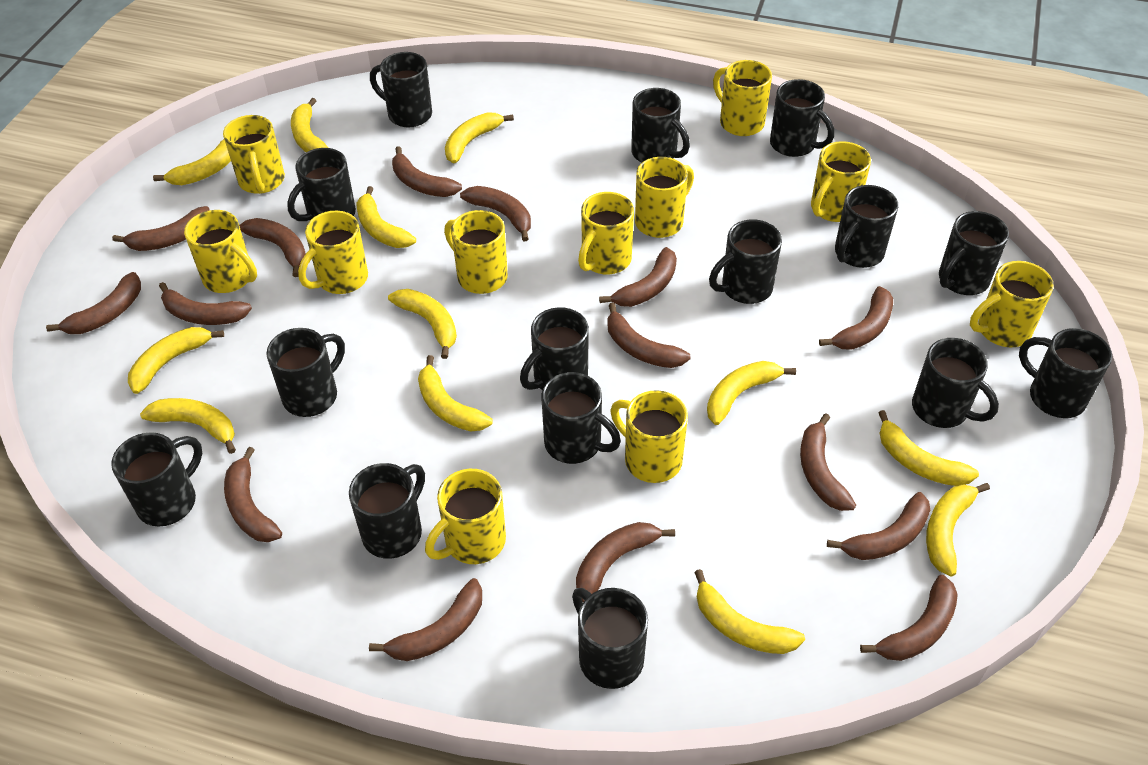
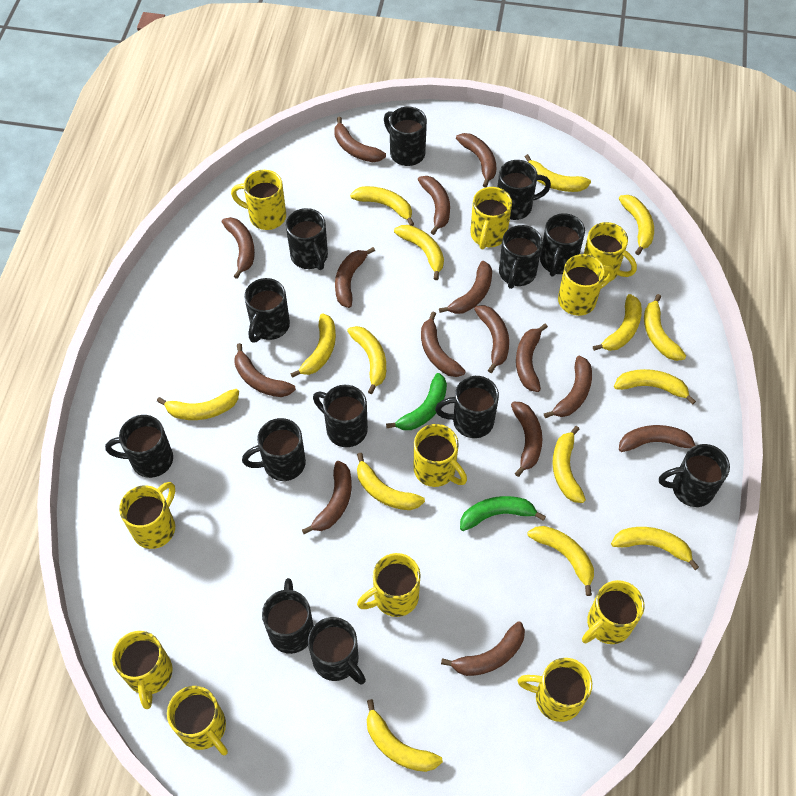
black mug: [111,432,202,526] [266,328,345,417] [287,148,356,221] [349,463,425,559] [370,52,432,127] [520,307,589,390] [541,372,621,464] [572,588,648,689] [631,88,690,162] [709,219,782,304] [770,79,834,157] [835,185,898,268] [912,338,999,428] [939,211,1009,295] [1019,328,1112,418] = 15 -> [105,415,173,478] [242,418,306,481] [244,278,290,342] [262,578,314,654] [286,208,328,270] [308,617,366,684] [313,385,368,447] [384,107,427,166] [435,376,499,438] [497,160,551,220] [499,225,543,289] [540,213,585,277] [659,444,730,507] = 13
green banana: none = 0 -> [386,373,447,430] [460,496,546,531] = 2
yellow banana: [128,327,224,394] [140,398,236,454] [153,139,231,185] [291,98,328,152] [356,186,416,248] [388,289,457,359] [418,355,493,431] [445,112,514,163] [694,569,805,654] [707,361,796,425] [878,410,979,486] [926,483,990,577] = 12 -> [157,389,239,420] [290,314,336,378] [347,326,386,394] [350,186,414,226] [357,453,425,510] [367,699,443,772] [394,225,444,280] [525,154,591,192] [528,526,594,596] [552,426,586,503] [593,294,642,351] [611,527,699,570] [614,369,696,405] [619,195,654,255] [644,294,686,361] = 15

